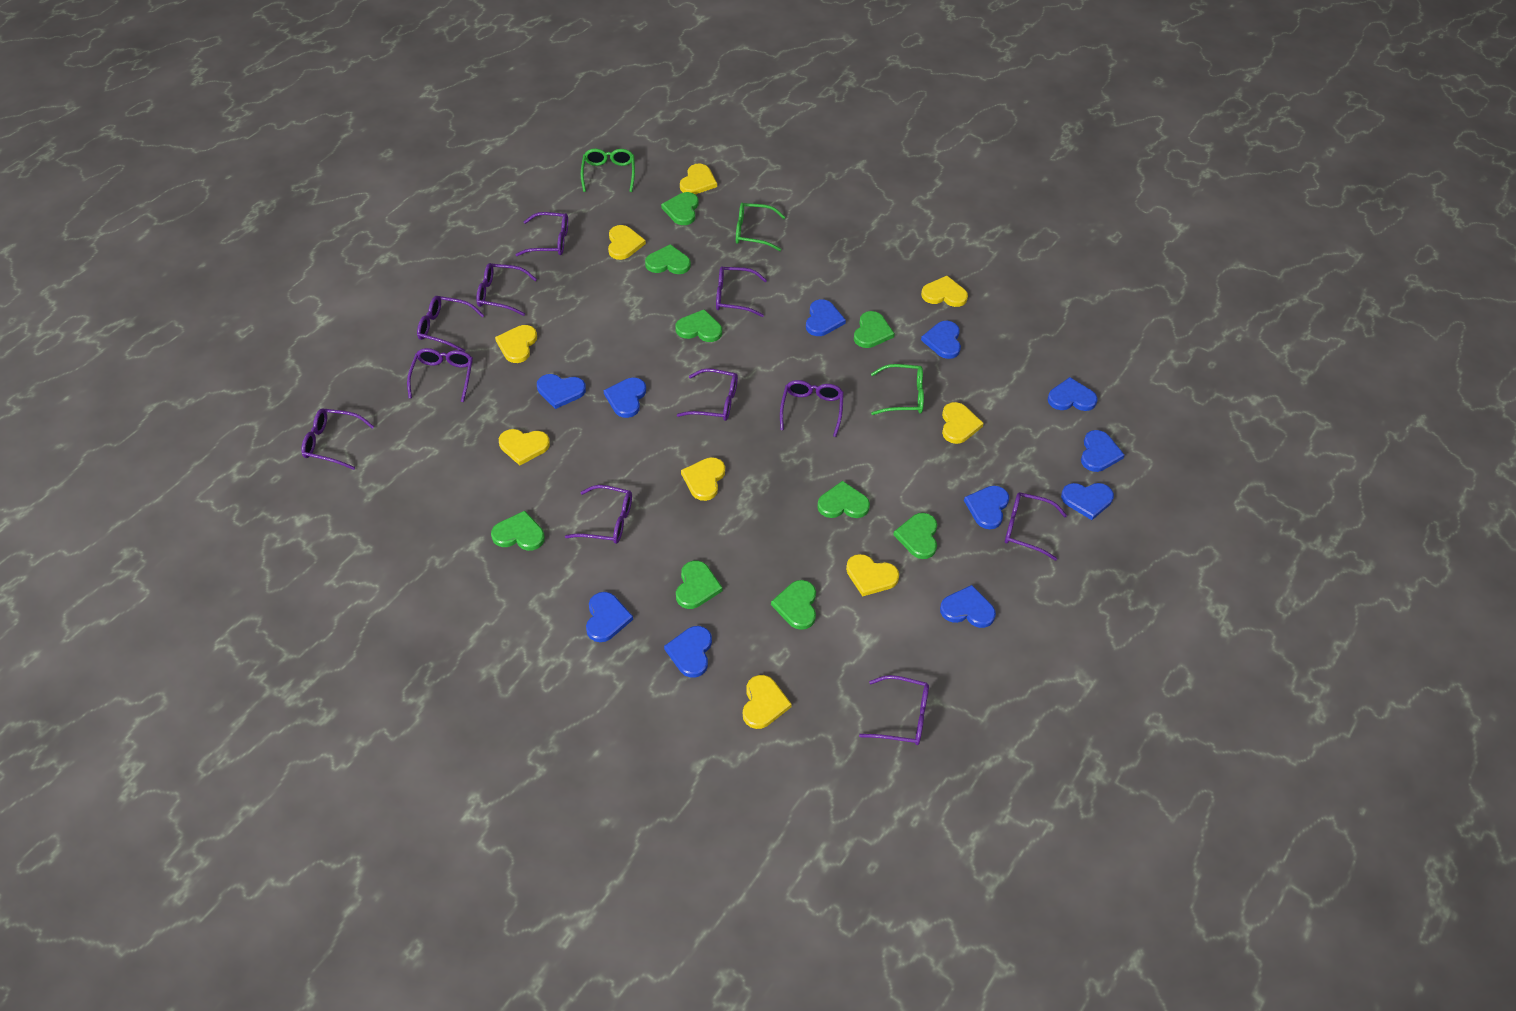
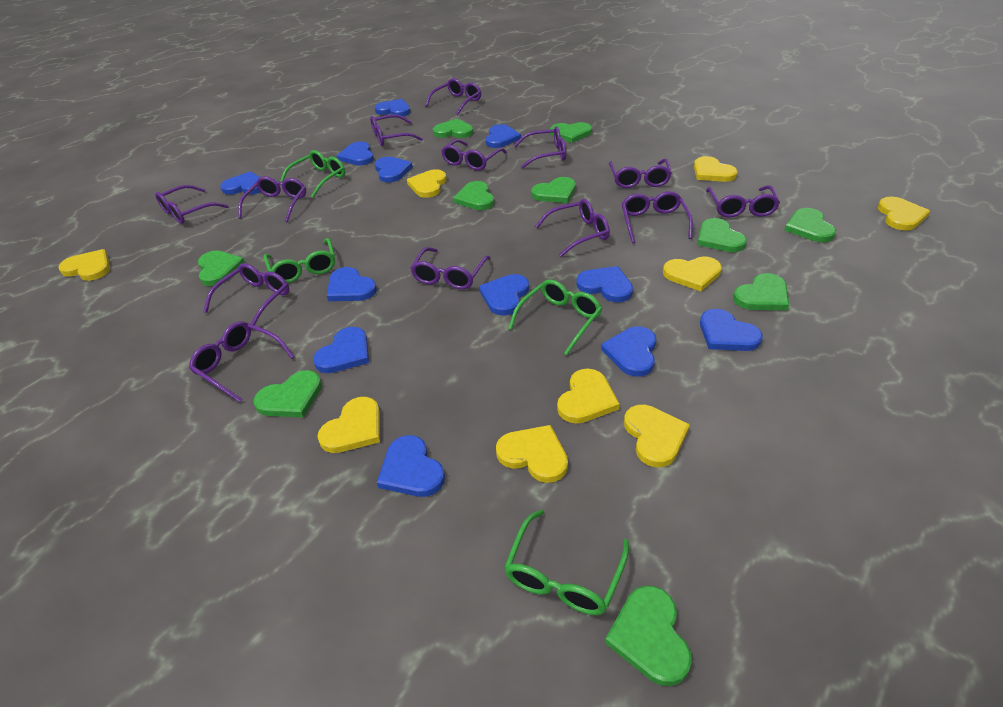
blue heart: [537,374,586,409] [586,592,633,642] [604,378,646,418] [664,626,712,678] [806,299,846,336] [921,321,961,359] [940,585,996,628] [964,486,1009,529] [1048,377,1097,411] [1061,483,1114,520] [1081,430,1125,472] = 11 -> [220,171,260,195] [313,327,369,373] [327,267,377,301] [337,141,374,165] [375,99,410,116] [375,157,413,182] [377,435,445,497] [479,274,529,316] [486,124,521,148] [576,266,633,302] [601,326,657,377] [700,309,762,351] = 12
green glasses: [581,149,635,192] [736,203,786,251] [871,364,924,415] = 3 -> [263,238,335,283] [280,150,345,198] [504,509,629,615] [508,279,602,355] = 4
green heart: [491,511,545,551] [645,244,691,274] [661,192,699,225] [675,309,722,342] [676,561,723,609] [771,580,816,630] [817,481,870,518] [854,311,895,348] [893,513,937,559] = 9 -> [198,250,245,286] [253,370,322,418] [433,119,473,138] [453,181,494,210] [531,177,576,203] [550,122,592,143] [605,586,692,686] [697,218,747,252] [733,273,789,310] [784,208,836,242] = 10
purple glasses: [301,409,374,470] [407,348,473,402] [417,296,484,352] [476,263,537,316] [515,212,568,256] [565,485,632,544] [677,368,738,421] [716,266,767,317] [780,380,844,437] [859,675,929,745] [1005,492,1067,561] = 11 -> [155,185,229,224] [189,321,295,403] [203,263,289,330] [238,176,306,223] [370,114,423,146] [410,247,491,290] [425,78,481,115] [441,139,507,171] [514,126,566,169] [535,199,610,257] [609,159,672,188] [621,191,693,243] [706,185,780,218] = 13

